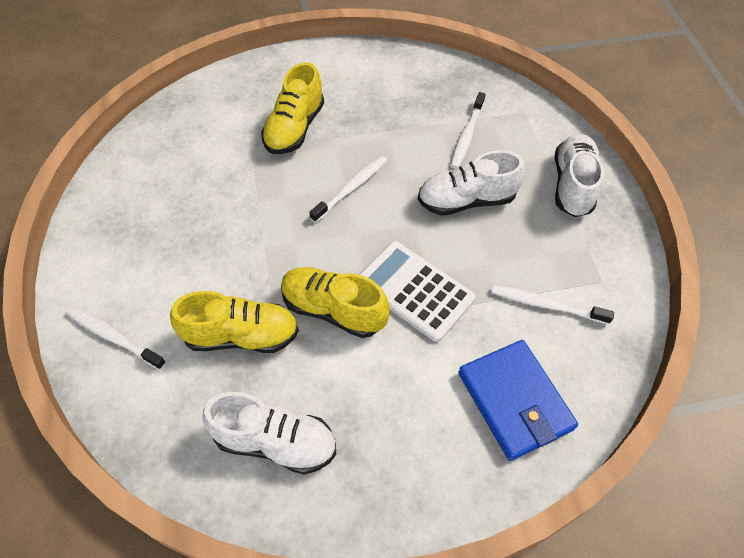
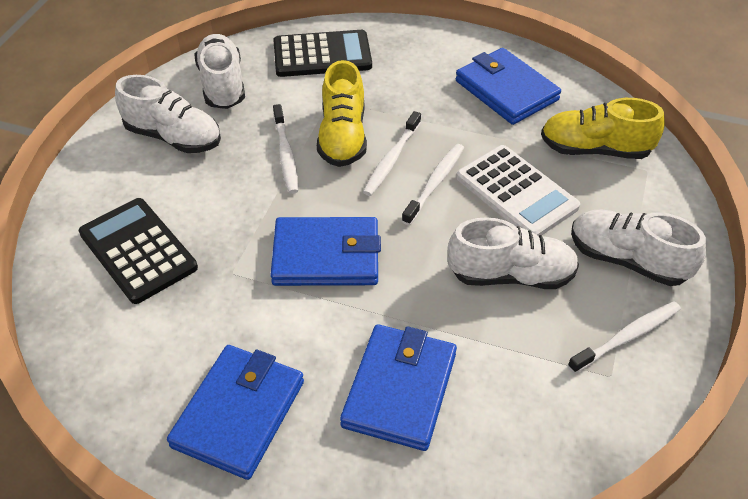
black calculator: none = 0 -> [79,198,198,304] [273,30,372,77] = 2
blue wallet: [458,340,578,461] = 1 -> [167,345,304,480] [271,217,381,286] [340,324,457,451] [456,48,561,125] = 4
white shoe: [202,392,336,475] [418,150,525,216] [555,134,604,217] = 3 -> [115,75,221,153] [194,34,245,109] [447,217,579,289] [571,209,706,286] = 4
yellow shoe: [170,291,299,353] [261,62,324,154] [281,267,390,338] = 3 -> [317,60,367,167] [541,98,665,159] = 2

